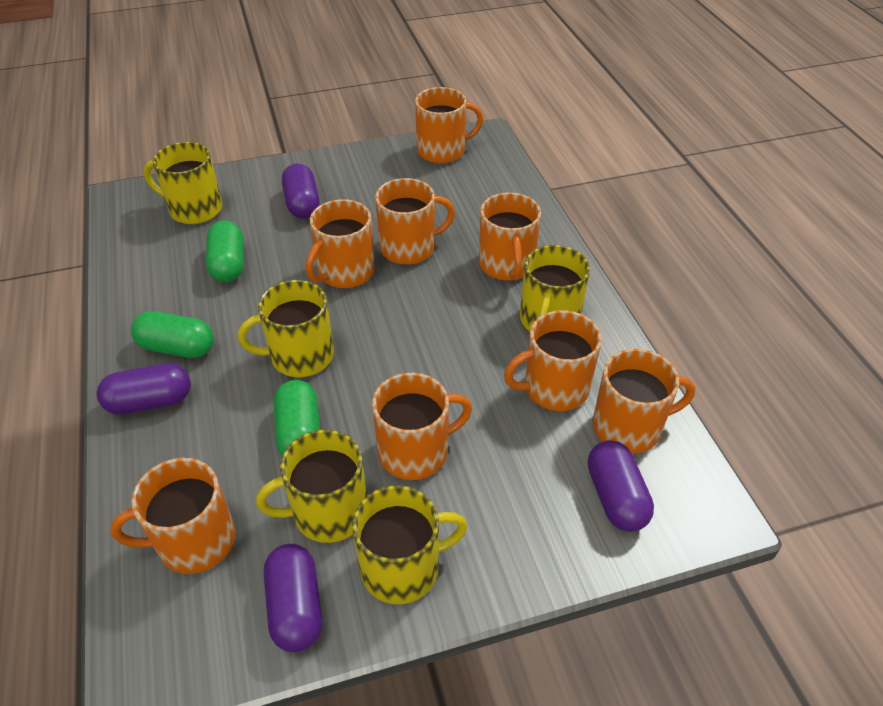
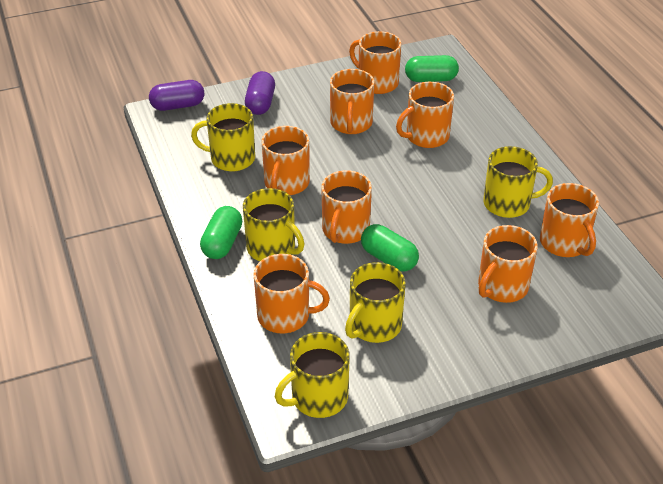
purple capsule: [97,363,191,415] [264,544,322,652] [282,164,320,219] [588,440,654,532] = 4 -> [149,80,204,111] [245,71,275,115] = 2

